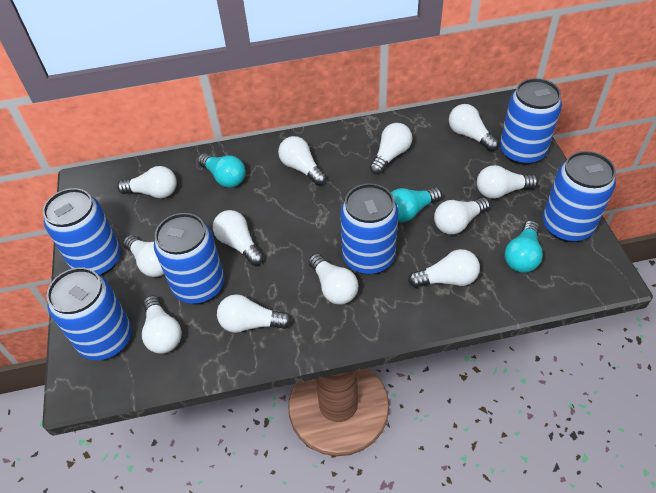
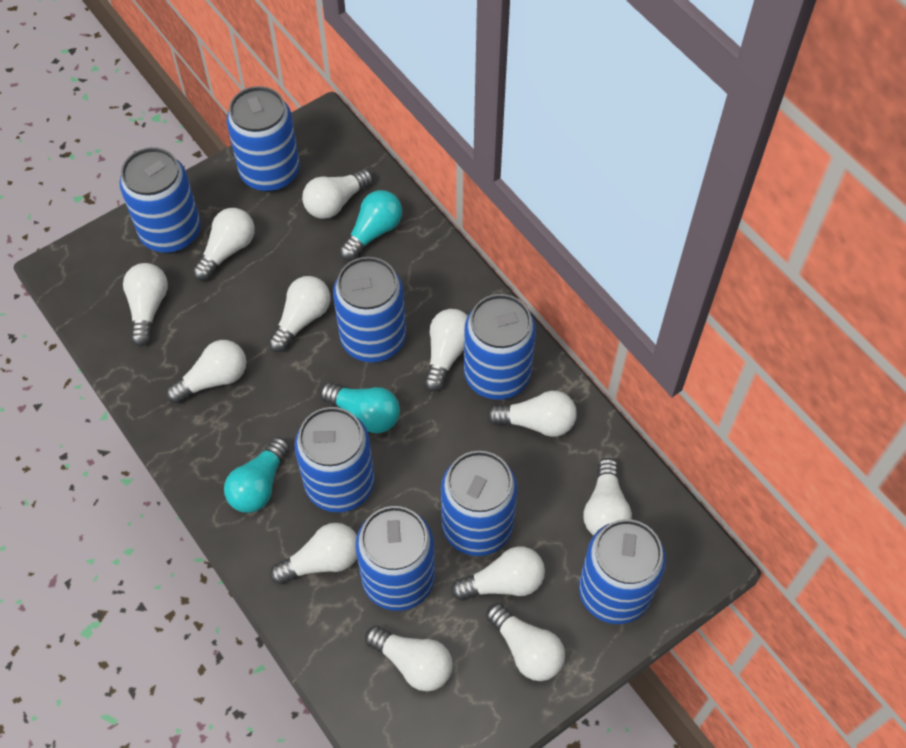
blue can: [43,188,121,275] [46,268,132,360] [154,213,225,304] [341,184,398,274] [500,78,562,165] [543,151,616,242] = 6 -> [120,147,201,253] [227,86,300,192] [294,407,375,512] [333,257,406,362] [355,506,435,611] [441,451,518,556] [464,294,536,400] [579,519,666,624] = 8

